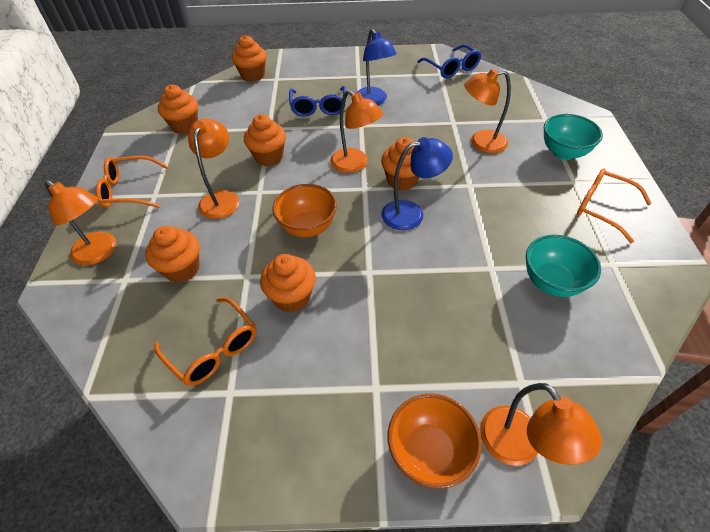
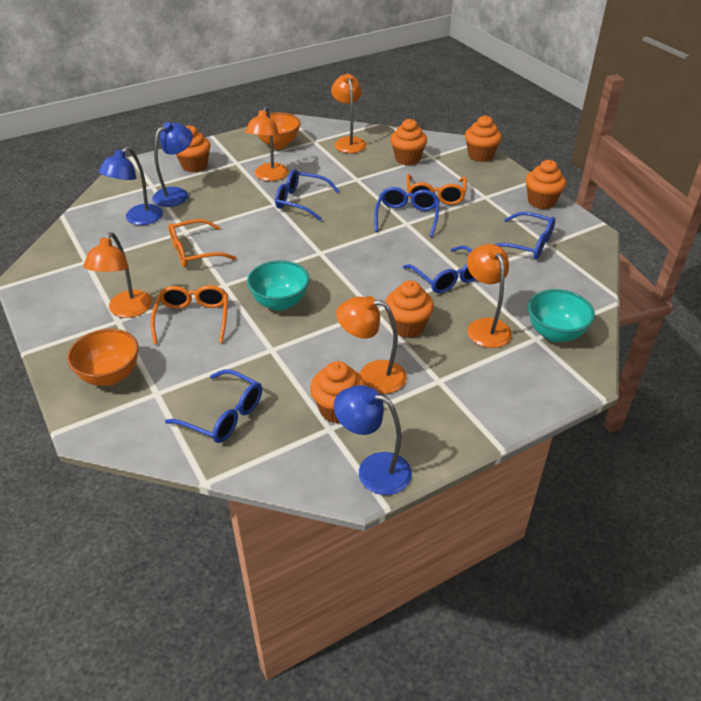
blue glasses: [289,86,346,117] [417,45,481,78] = 2 -> [165,369,262,443] [275,169,340,221] [374,187,439,237] [403,245,476,293] [495,212,555,259] = 5
blue lamp: [356,29,397,105] [381,137,453,230] = 2 -> [98,147,163,225] [152,122,193,207] [334,385,412,495] = 3

